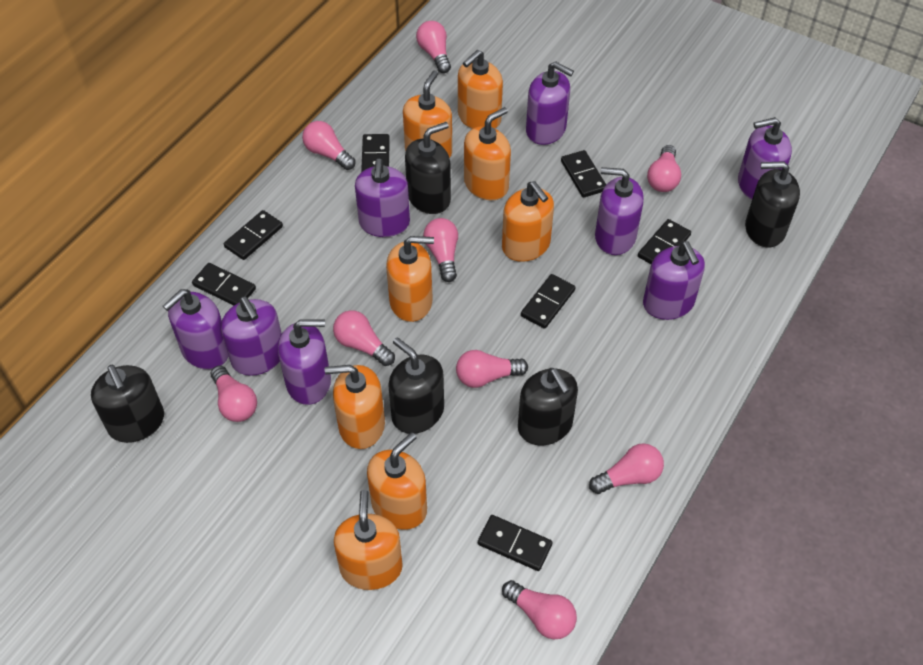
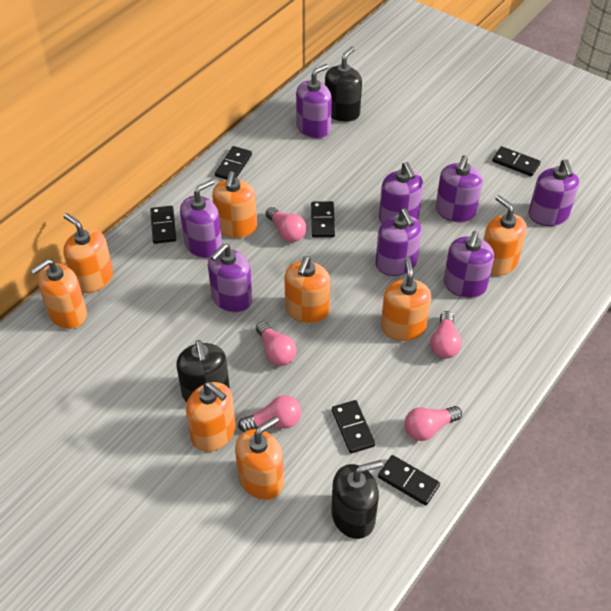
black domino: [192,263,256,305] [224,210,283,260] [361,134,390,172] [478,515,553,571] [521,274,576,329] [561,150,606,198] [638,219,691,264] = 7 -> [150,206,176,244] [215,146,252,180] [311,201,335,238] [332,400,375,454] [378,455,440,506] [492,146,541,176] = 6
black soap dispenser: [91,365,164,443] [388,338,444,434] [405,122,451,214] [518,368,578,445] [745,161,800,248] = 5 -> [177,340,230,402] [325,47,362,122] [331,460,383,539] = 3
pink light bulb: [211,365,257,422] [302,121,356,170] [333,310,395,366] [416,21,451,73] [423,218,458,282] [456,350,528,388] [502,580,577,639] [589,443,664,494] [647,145,681,192] = 9 -> [238,395,301,432] [256,321,297,366] [266,207,306,242] [404,406,462,441] [430,311,462,358] = 5

